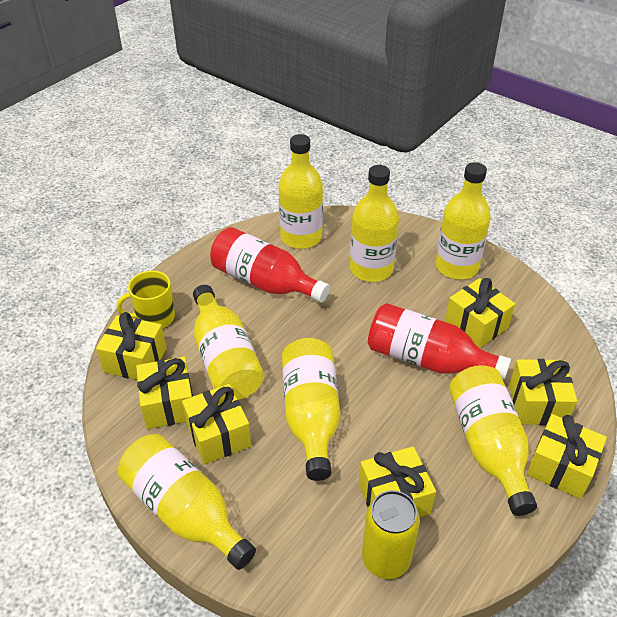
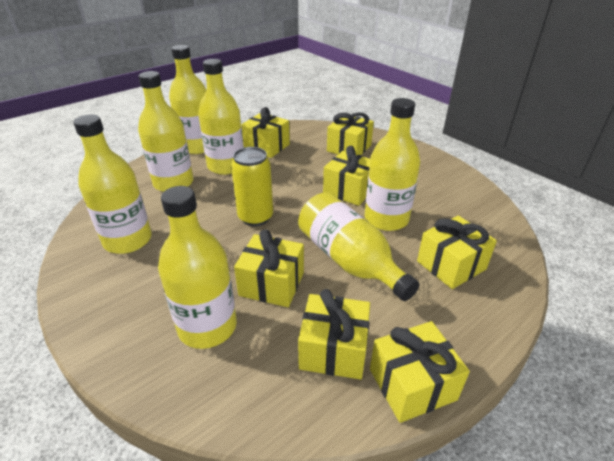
red bottle: [210,227,330,303] [368,303,511,380] = 2 -> none = 0
yellow mug: [117,271,175,328] = 1 -> none = 0

